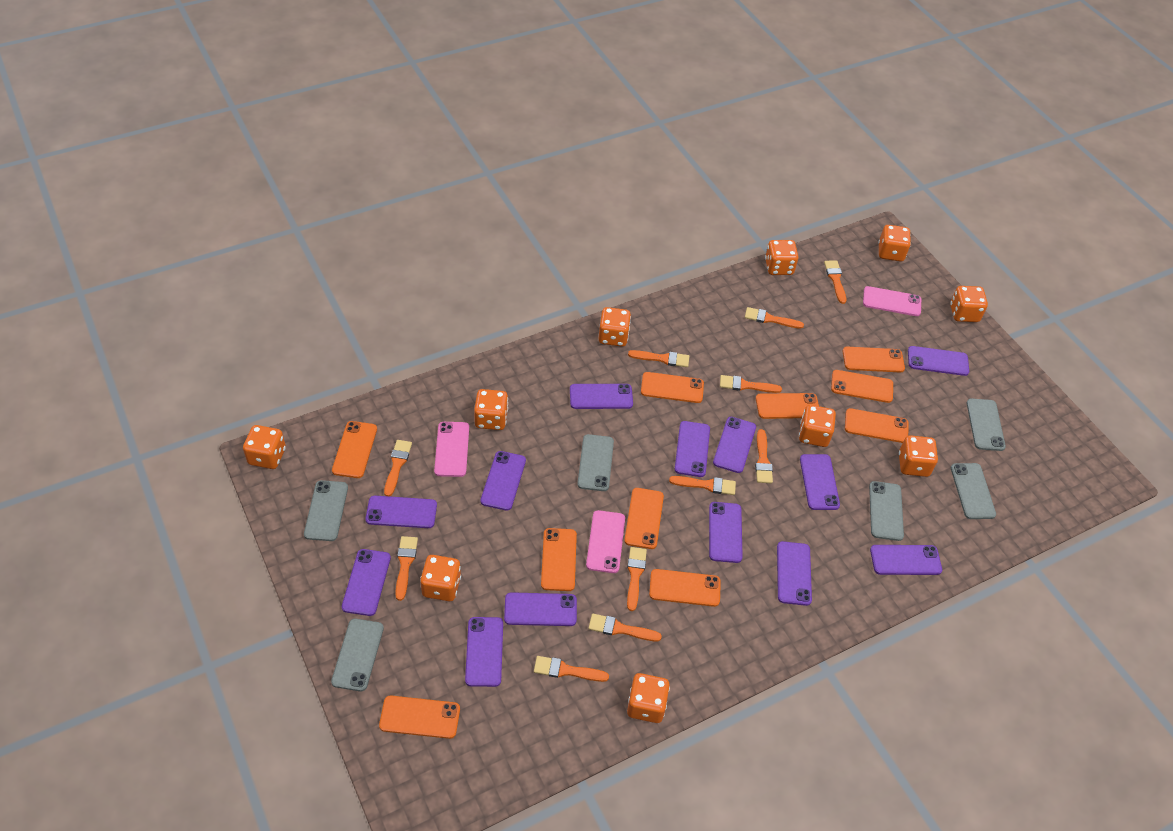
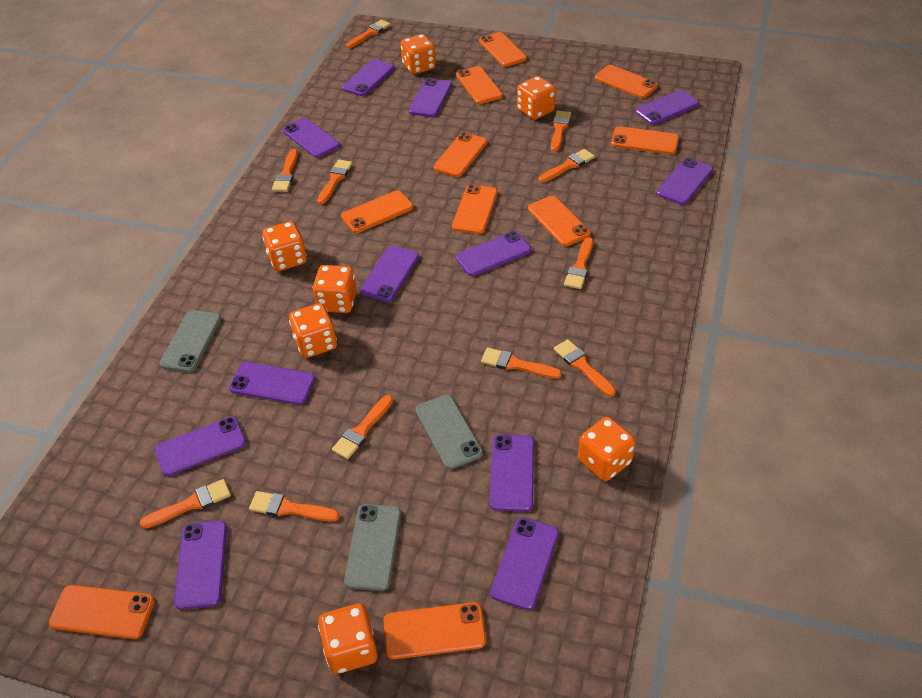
grey phone: [304,480,348,541] [331,619,384,691] [577,434,614,491] [869,481,904,541] [951,463,996,519] [967,398,1006,451] = 6 -> [160,310,221,372] [344,504,401,591] [415,395,483,469] = 3
orange dice: [243,425,286,469] [420,555,461,601] [474,389,508,430] [599,307,631,347] [627,673,670,723] [765,240,799,275] [799,405,836,447] [878,225,911,262] [899,435,938,477] [950,286,988,322] = 10 -> [262,221,307,271] [289,303,337,358] [313,265,357,313] [318,603,378,674] [400,34,436,74] [517,76,556,120] [578,417,636,481] = 7
pink phone: [434,422,469,477] [586,510,625,573] [863,286,921,316] = 3 -> none = 0
purple phone: [342,549,391,616] [365,496,437,528] [465,617,503,687] [481,451,526,511] [504,592,577,626] [570,384,633,409] [675,421,710,477] [709,502,743,563] [713,417,756,473] [777,541,812,606] [800,454,840,510] [870,545,942,575] [908,346,969,376] = 13 -> [155,416,246,476] [174,520,227,610] [229,362,315,405] [283,118,340,158] [342,59,395,96] [360,246,419,302] [409,78,452,117] [456,231,531,276] [489,435,534,512] [490,517,559,610] [635,90,699,125] [657,158,713,205] = 12

